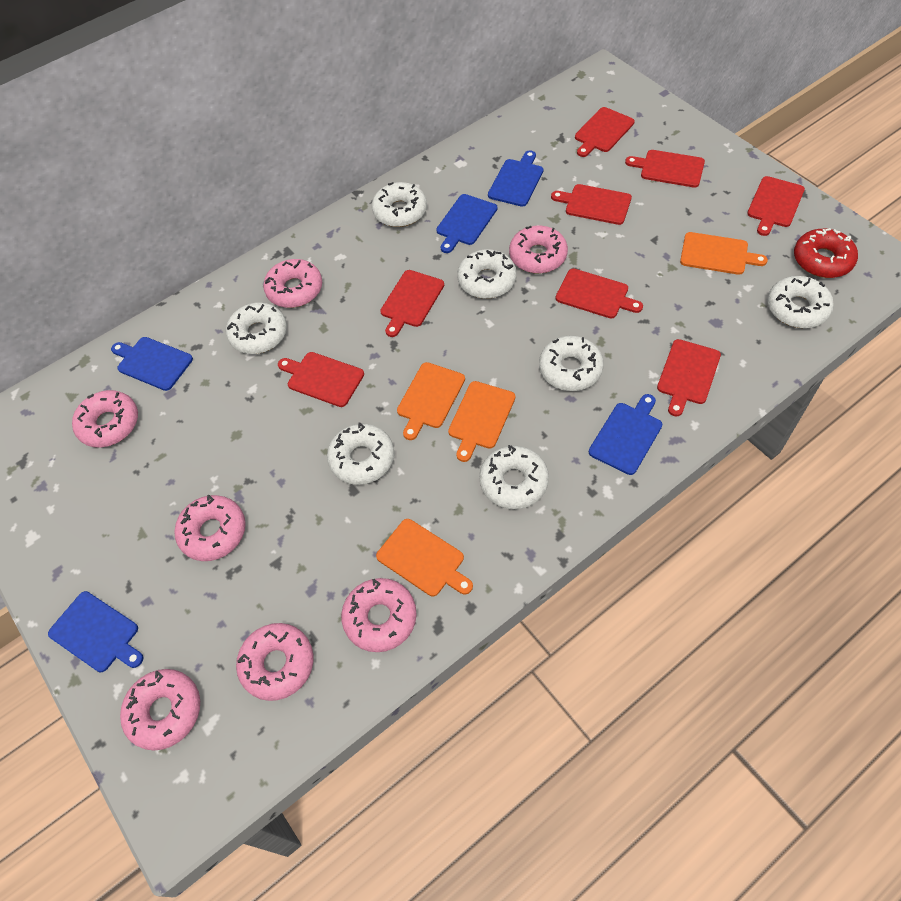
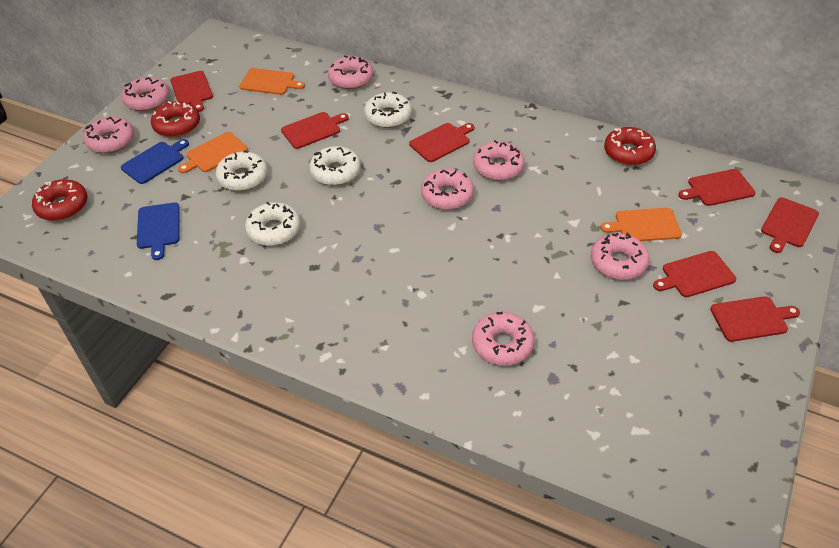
blue cutting board: [48,591,144,672] [111,337,193,391] [436,194,497,253] [488,150,543,207] [589,394,662,475] = 5 -> [121,139,189,184] [137,202,180,260] = 2
orange cutting board: [376,519,473,596] [397,362,465,440] [448,381,515,462] [680,232,768,275] = 4 -> [178,132,248,173] [239,68,305,95] [601,208,682,241] = 3
red cutting board: [278,352,364,407] [380,270,444,337] [551,184,632,225] [555,268,643,318] [575,107,635,157] [625,150,705,188] [657,339,721,416] [747,176,805,236] = 8 -> [170,71,213,112] [281,112,349,149] [409,123,474,162] [653,251,736,297] [678,169,756,206] [710,296,800,342] [761,198,819,253] = 7
red donut: [794,228,858,278] = 1 -> [32,179,87,221] [151,101,200,137] [604,127,656,165] = 3
white donut: [226,302,287,354] [327,423,394,485] [372,182,427,227] [457,249,517,299] [479,445,549,509] [539,336,604,391] [767,276,834,328] = 7 -> [215,150,268,191] [245,202,300,246] [309,146,361,186] [364,92,412,128] = 4

